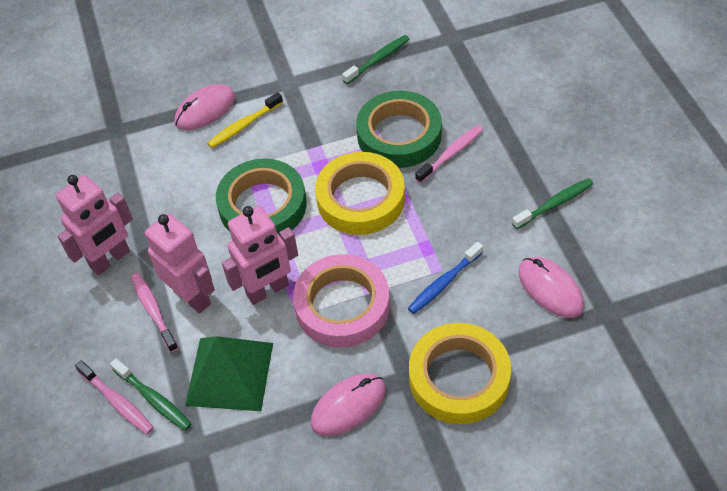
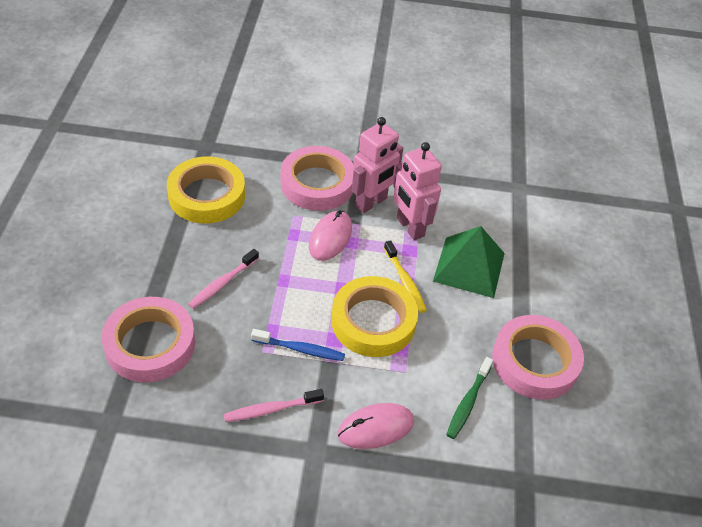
green tape: [216,159,307,236] [356,91,442,168] = 2 -> none = 0
green toothbrush: [110,358,192,431] [342,35,409,84] [512,178,593,229] = 3 -> [446,357,493,439] = 1
pink mouse: [175,84,235,130] [311,373,386,436] [518,257,584,318] = 3 -> [309,210,352,261] [337,403,414,449] = 2
pink robot: [56,175,133,275] [145,213,215,313] [222,206,298,305] = 3 -> [352,117,403,213] [393,142,442,240] = 2
pink tape: [293,254,390,347] = 1 -> [101,297,195,382] [280,146,353,211] [492,315,584,400] = 3
pink toothbrush: [75,360,154,434] [131,273,178,352] [415,125,483,183] = 3 -> [188,249,259,309] [223,389,324,422] = 2

